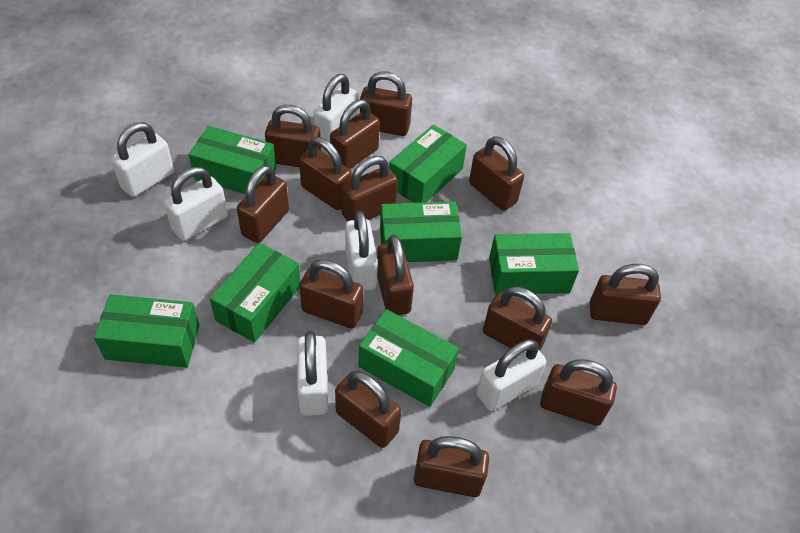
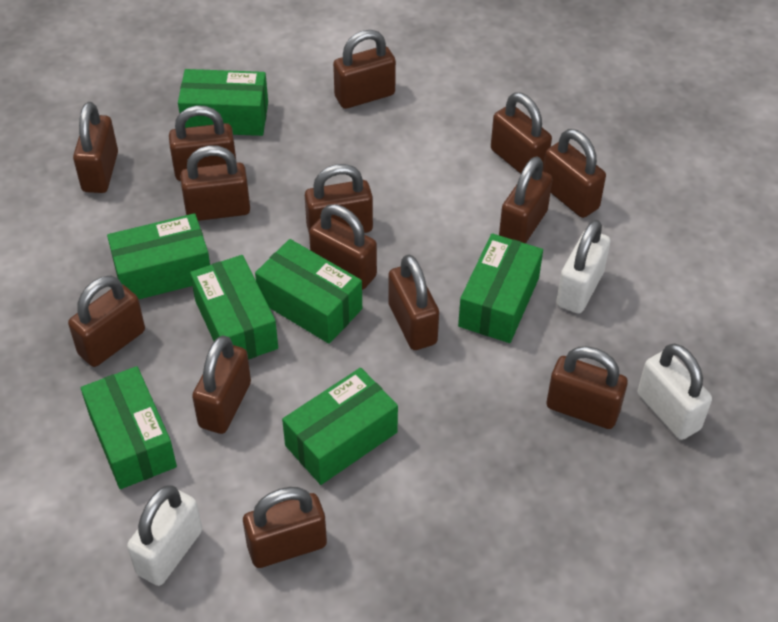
white padlock: [111,122,174,197] [164,167,228,241] [297,331,328,416] [314,74,359,142] [345,211,378,291] [476,339,546,411] = 6 -> [127,485,202,586] [556,220,610,314] [638,344,712,440] = 3

